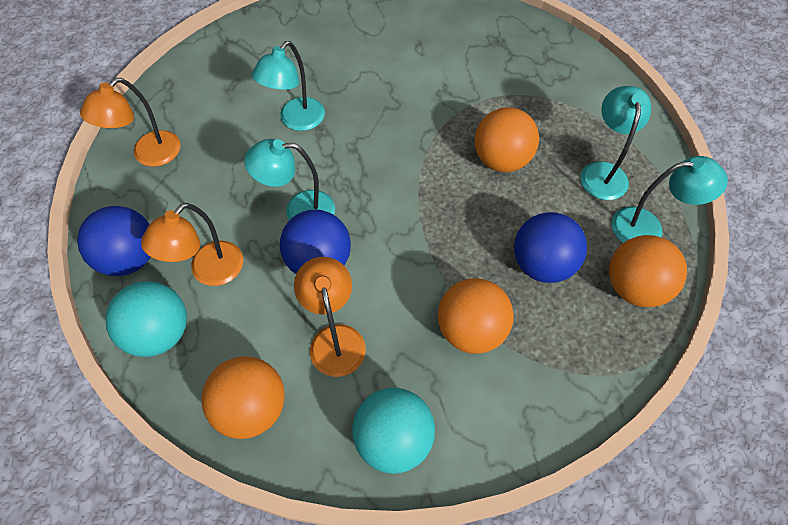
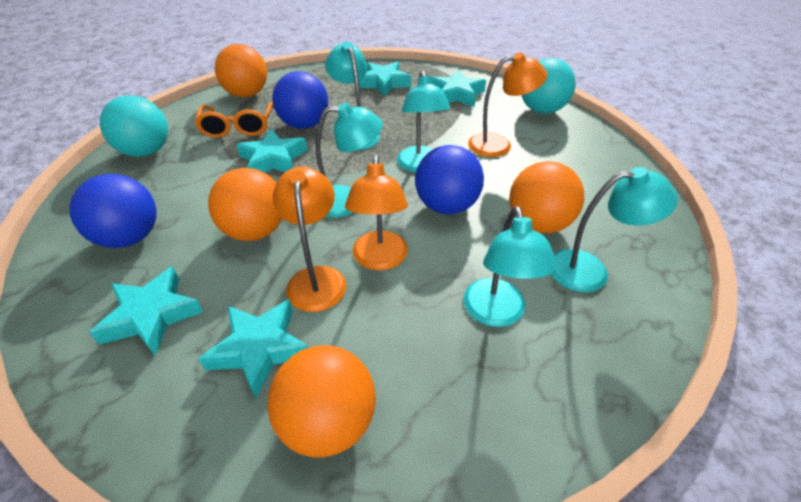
orange glasses: none = 0 -> [195,102,273,138] = 1
turquoise lamp: [244,139,335,221] [252,41,325,131] [580,86,651,200] [612,156,728,243] = 4 -> [316,102,383,218] [325,41,380,150] [397,70,450,172] [464,206,557,327] [551,167,678,292] = 5
turquoise star: none = 0 -> [89,266,203,355] [198,299,309,398] [236,129,307,173] [359,61,411,97] [431,70,486,107] = 5

